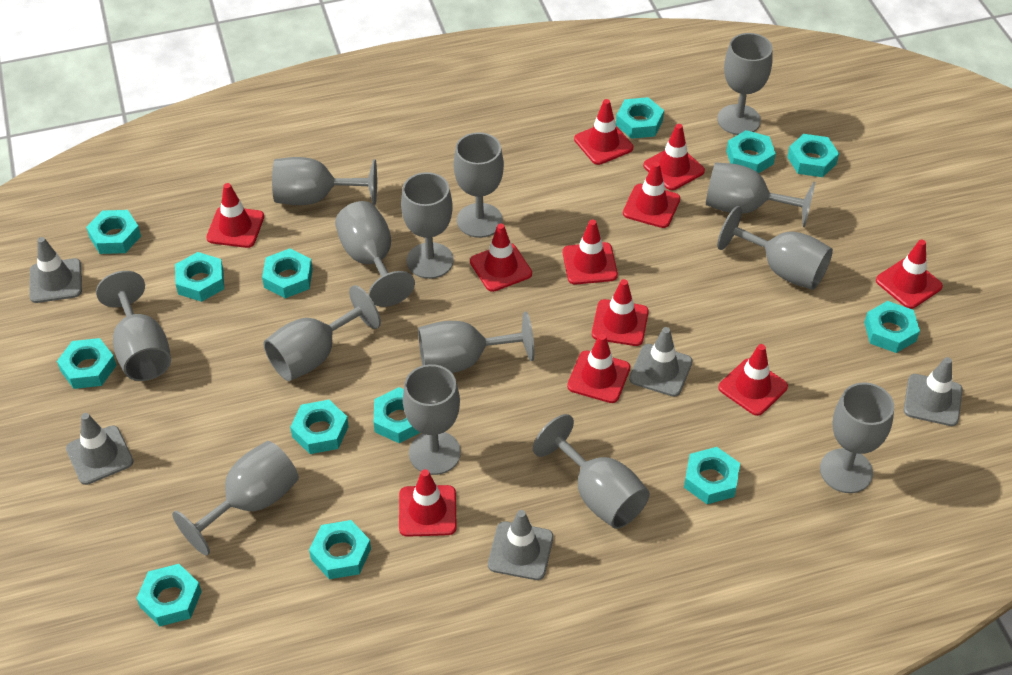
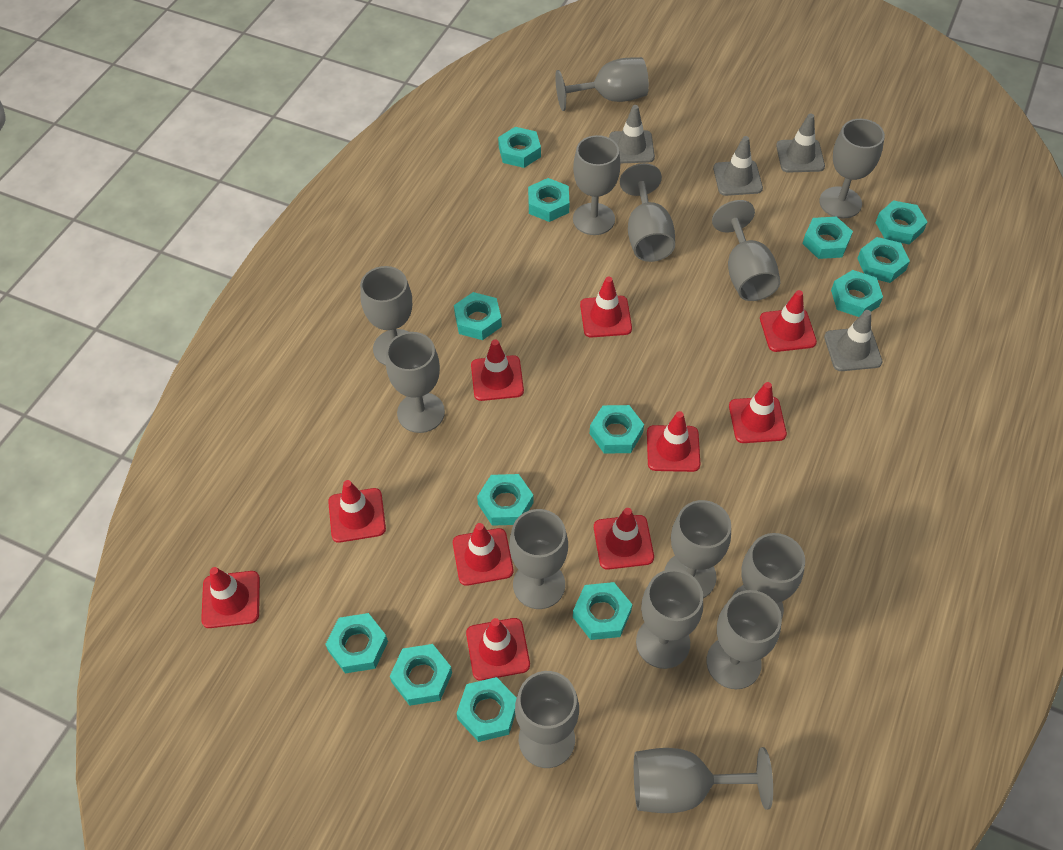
grey traffic cone: [29,237,82,303] [66,413,133,485] [488,510,553,580] [629,327,692,397] [904,357,963,426] = 5 -> [609,105,655,163] [713,136,763,196] [776,114,825,173] [824,310,882,371] = 4
red traffic cone: [206,183,264,248] [399,469,457,537] [470,223,532,292] [563,220,618,285] [567,334,630,403] [574,99,633,165] [592,279,649,346] [623,162,680,228] [643,124,705,190] [718,344,788,416] [876,239,943,309] = 11 -> [201,567,260,628] [328,480,386,543] [453,523,514,586] [466,618,530,681] [471,339,524,401] [580,277,632,338] [594,508,654,570] [647,411,700,472] [729,382,787,443] [760,290,817,352] = 10

